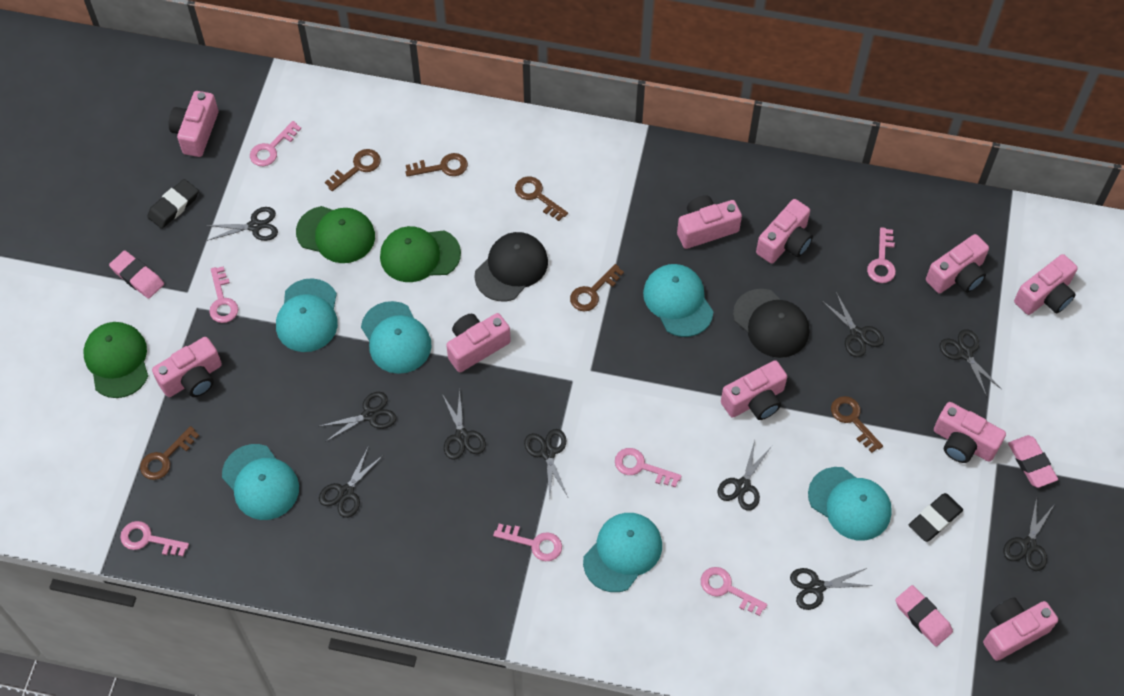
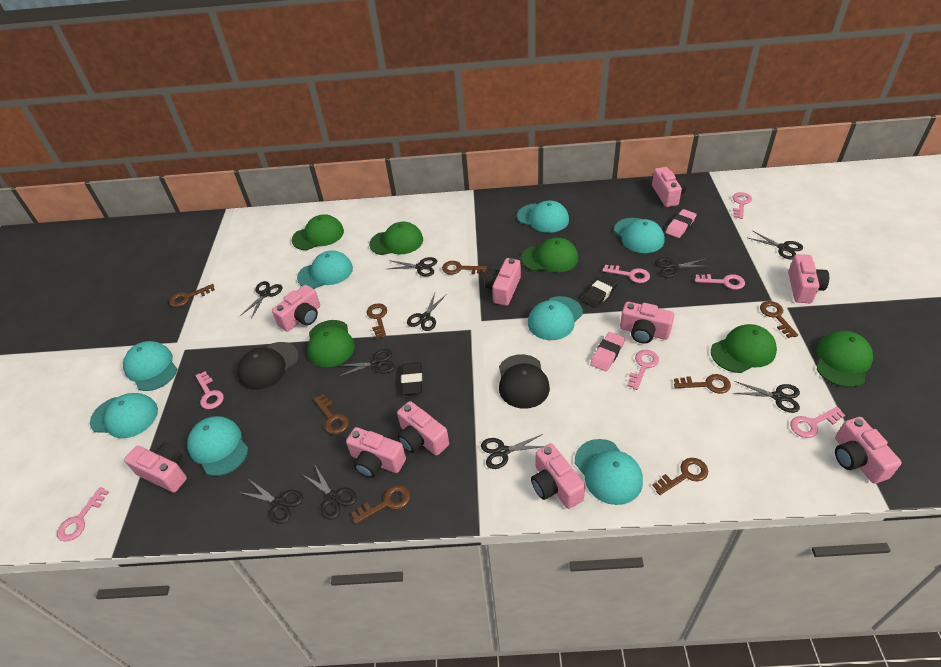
brown key: [140,426,199,480] [325,149,381,191] [406,153,468,177] [515,177,568,221] [570,264,624,312] [831,396,883,453] = 6 -> [169,284,215,307] [314,394,349,434] [351,485,410,524] [366,303,387,339] [442,261,487,275] [652,458,708,495] [674,374,731,394] [760,301,798,338] = 8
green cap: [83,322,148,398] [296,206,375,263] [380,226,461,282] = 3 -> [292,214,344,250] [307,320,354,367] [369,222,423,255] [521,238,578,273] [711,324,777,373] [816,331,873,387] = 6
pink eraser: [109,250,164,299] [895,585,953,647] [1008,435,1058,488] = 3 -> [590,332,625,372] [665,209,697,238] = 2
turquoise cap: [222,444,299,520] [276,278,338,352] [361,301,432,374] [583,513,662,592] [643,264,713,337] [808,467,892,541] = 6 -> [90,393,158,438] [123,341,177,391] [187,416,248,476] [297,250,353,289] [517,201,569,233] [528,296,583,340] [575,439,643,505] [614,218,664,253] = 8

